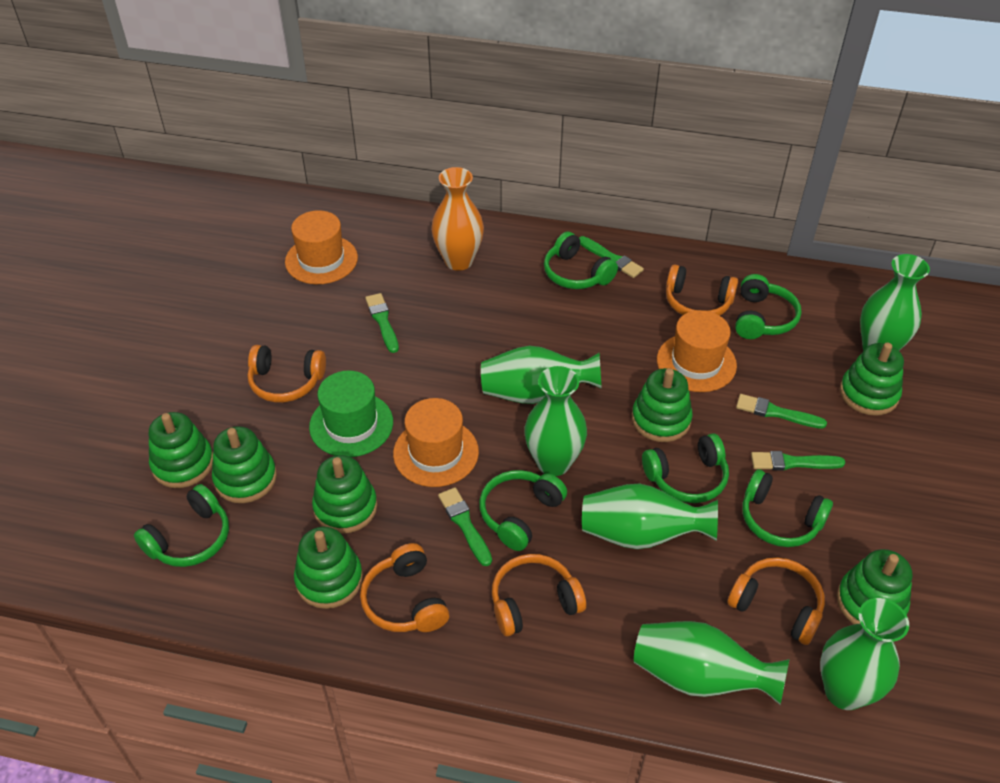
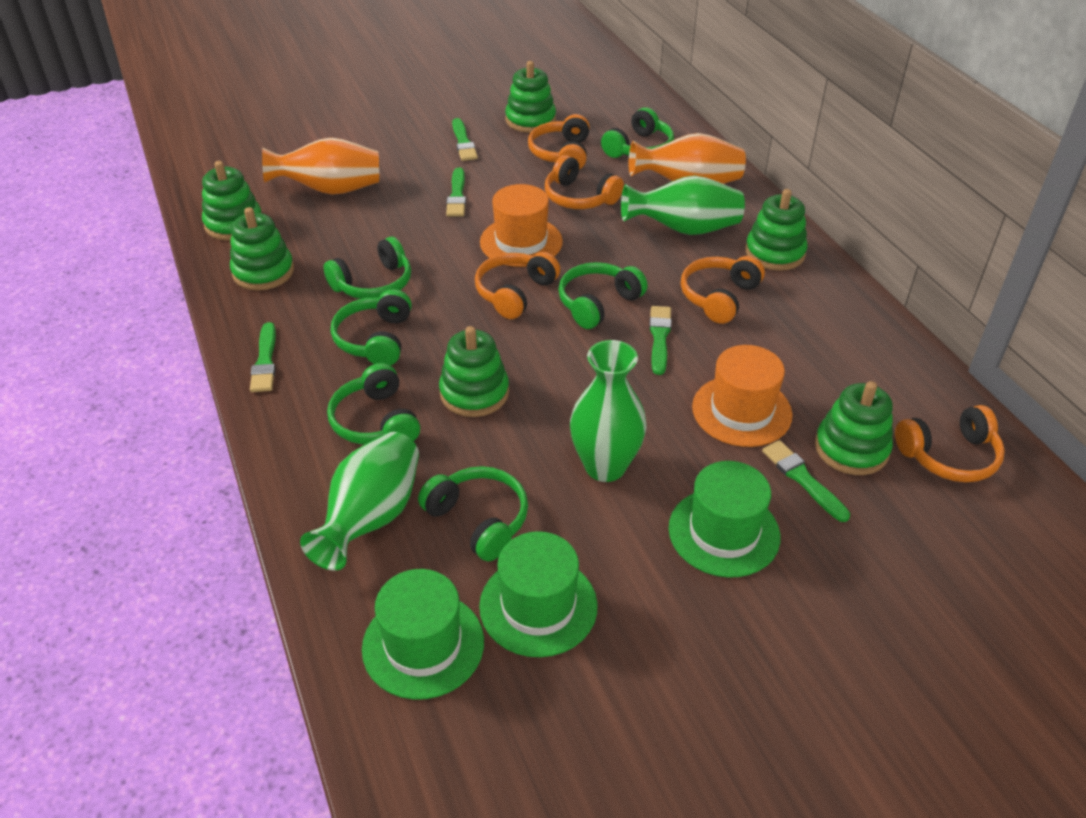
green hat: [309,371,393,457] = 1 -> [362,569,484,700] [479,531,598,657] [669,461,780,578] = 3
green stacking toy: [149,412,213,488] [212,426,277,503] [294,527,363,609] [312,455,377,534] [632,368,693,442] [837,549,912,624] [840,342,904,416] = 7 -> [202,161,261,240] [230,207,294,290] [439,326,509,417] [505,61,556,133] [745,189,808,271] [815,381,893,475] = 6
green vase: [481,346,602,404] [524,366,587,476] [582,484,718,549] [634,621,789,705] [820,598,909,710] [860,254,930,350] = 6 -> [300,432,419,571] [570,340,647,482] [621,176,745,235] = 3
orange hat: [285,210,358,284] [393,398,479,487] [657,310,737,392] = 3 -> [480,184,563,267] [692,345,793,447] = 2
orange vase: [431,167,484,271] = 1 -> [262,137,379,195] [629,133,746,184] = 2

